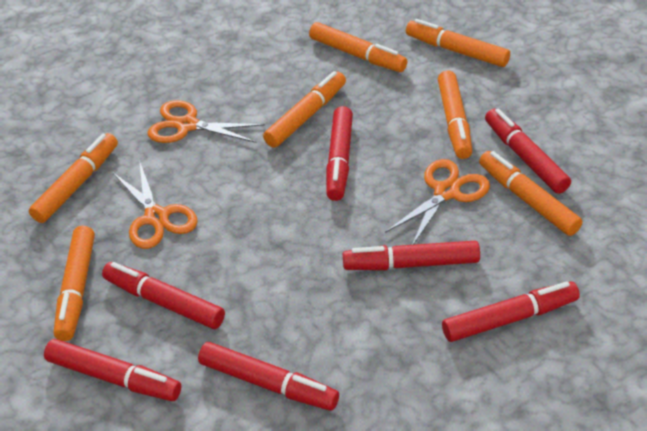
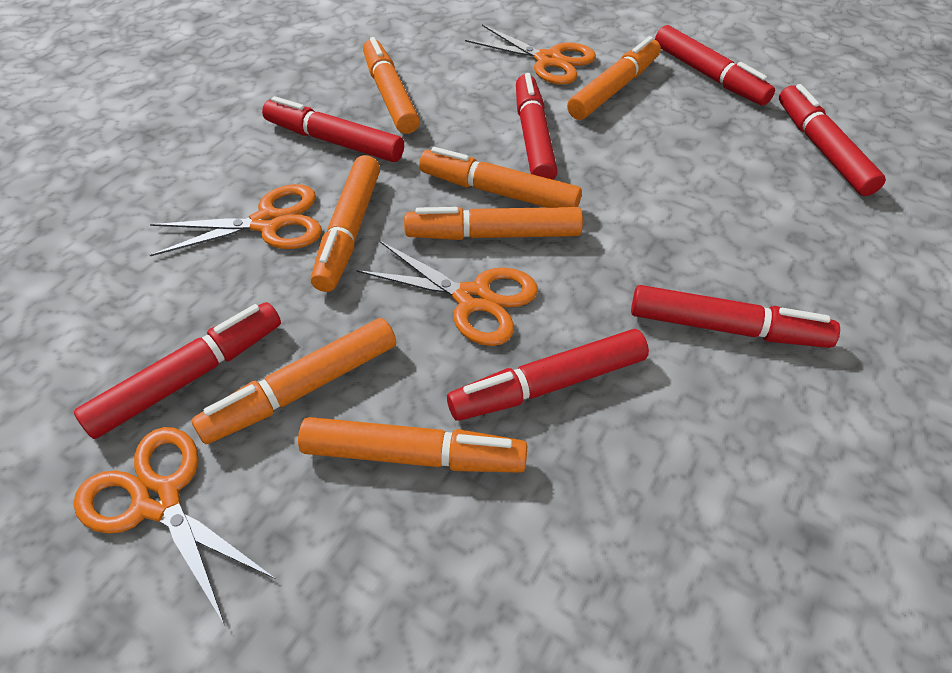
orange scissors: [112,160,198,249] [147,100,265,143] [385,159,490,245] = 3 -> [74,427,276,625] [150,184,322,256] [356,241,538,346] [465,24,596,85] = 4

